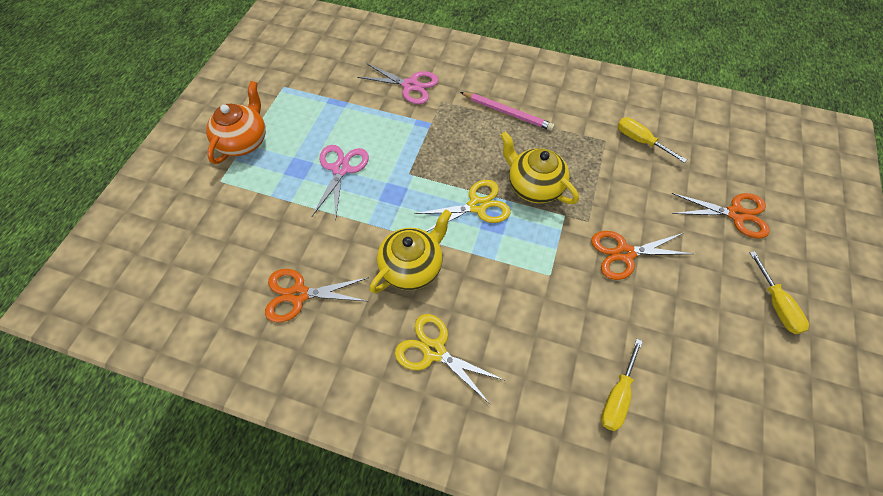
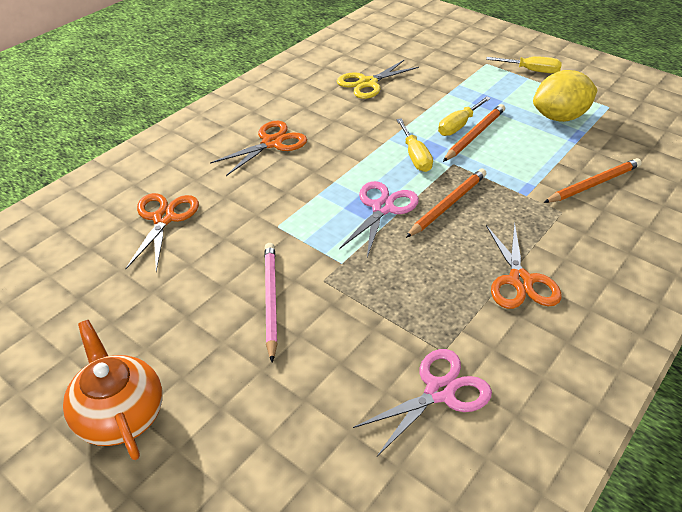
orange pencil: none = 0 -> [406,169,486,238] [443,104,505,162] [543,158,642,203] = 3
yellow lemon: none = 0 -> [533,70,598,122] = 1
yellow scissors: [395,314,504,405] [414,180,511,232] = 2 -> [337,59,419,99] = 1
yellow teapot: [370,210,452,293] [500,131,579,204] = 2 -> none = 0

